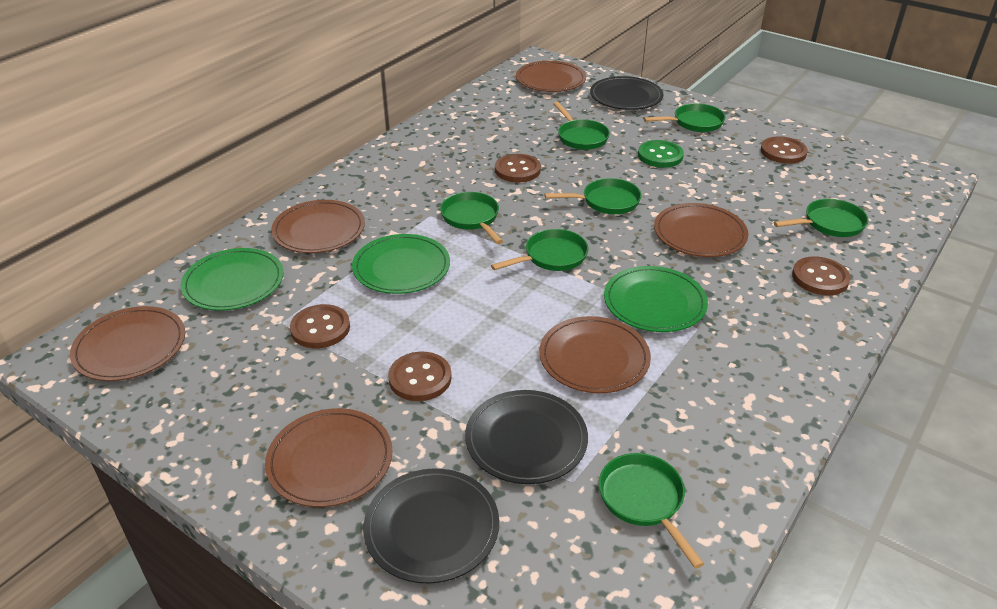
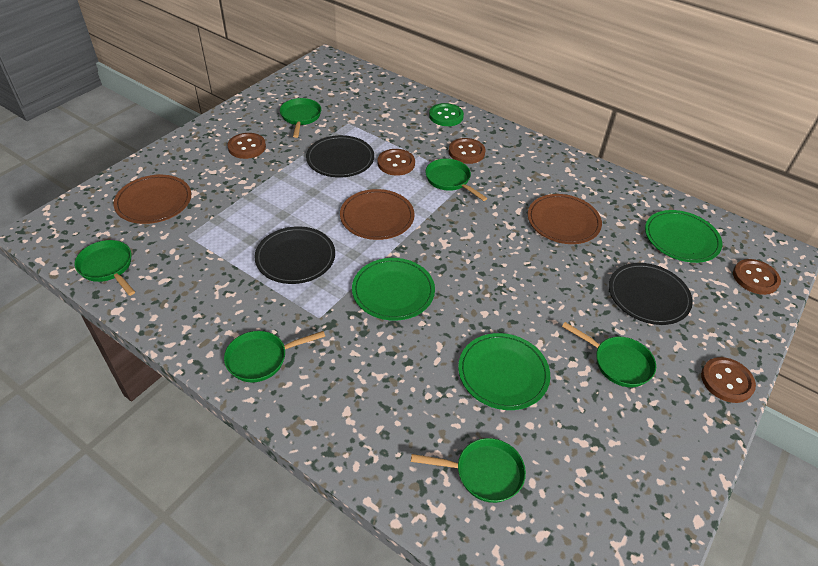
brown plate: [70,306,185,381] [265,408,393,507] [271,200,365,253] [516,61,586,92] [539,316,651,393] [654,203,749,257] = 6 -> [113,175,191,224] [340,189,415,240] [528,194,602,244] = 3
green pan: [440,192,503,244] [491,229,588,271] [544,178,642,214] [553,102,610,150] [599,453,704,569] [644,103,726,132] [774,199,869,237] = 7 -> [75,240,135,296] [224,331,325,382] [280,98,321,138] [411,438,526,503] [425,159,487,201] [562,322,656,387] = 6

